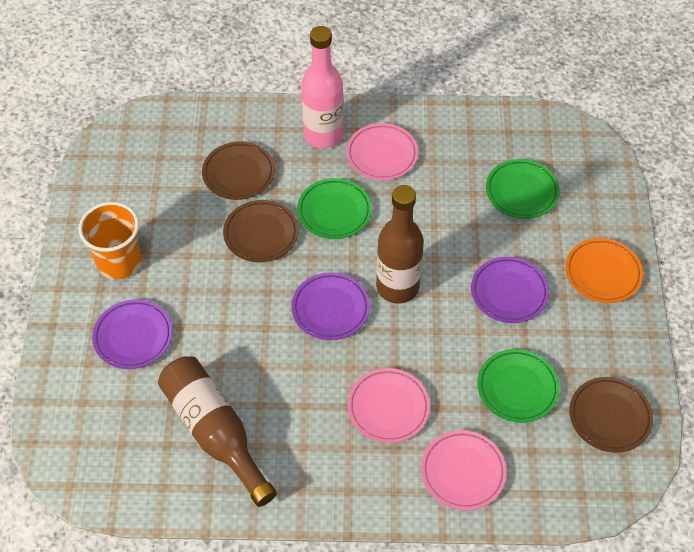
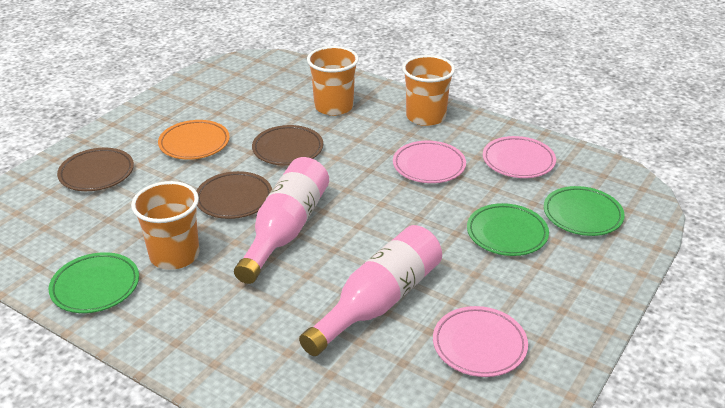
brown bottle: [158,356,277,507] [376,185,424,304] = 2 -> none = 0
orange cup: [79,202,142,279] = 1 -> [131,181,199,270] [307,46,359,116] [402,55,455,126] = 3
pink bottle: [301,26,344,149] = 1 -> [234,157,329,284] [299,225,442,356] = 2
purple plate: [92,299,172,369] [291,272,370,340] [471,257,549,323] = 3 -> none = 0

